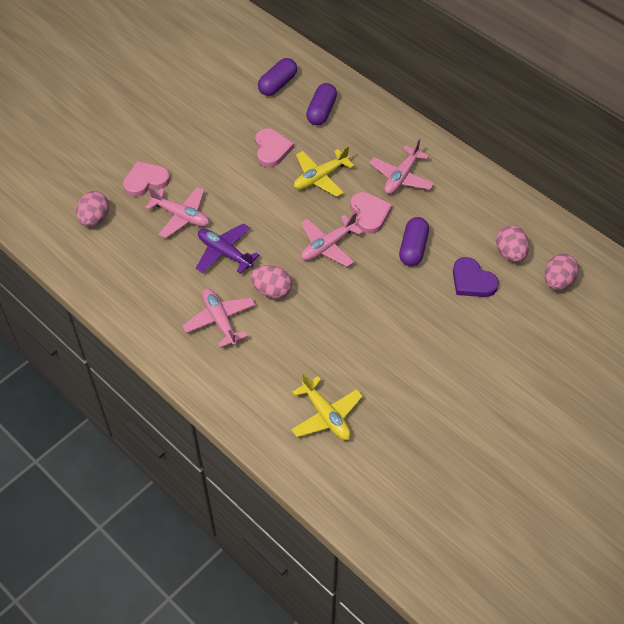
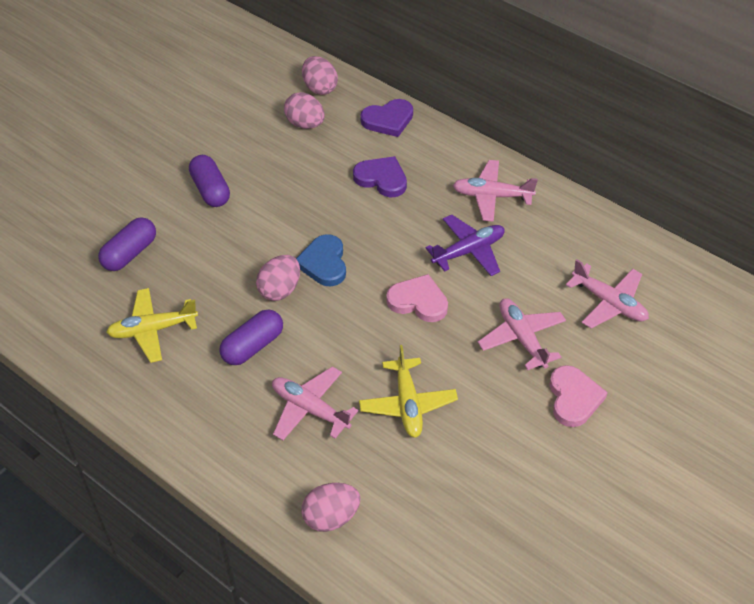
blue heart: none = 0 -> [296,234,346,286] = 1
pink heart: [123,161,170,197] [255,128,294,167] [350,192,392,234] = 3 -> [386,274,448,322] [549,365,608,427] = 2
purple heart: [453,257,499,297] = 1 -> [353,156,407,197] [360,99,413,137] = 2

